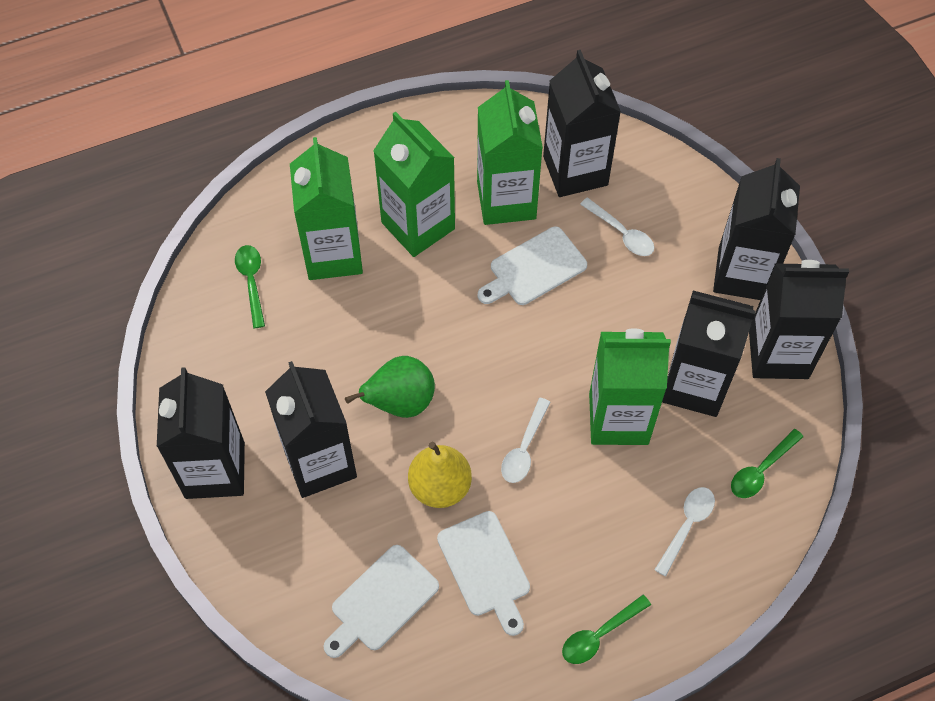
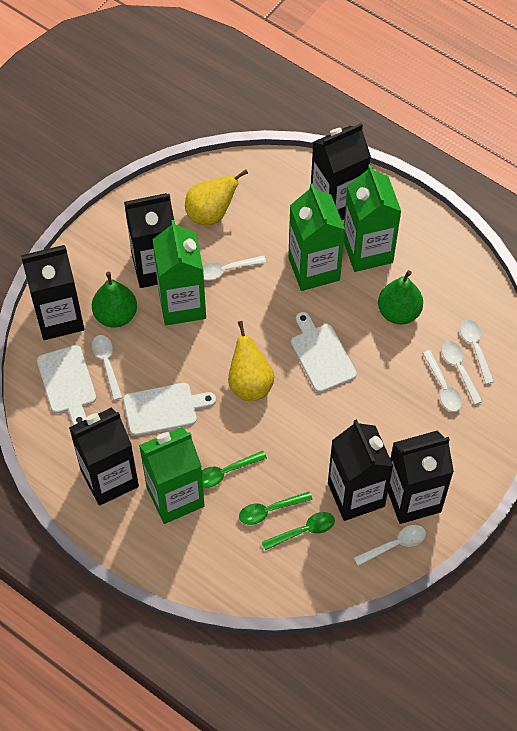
green pear: [345,356,435,418] = 1 -> [92,272,137,327] [378,270,423,324] = 2
white spoon: [501,398,550,483] [580,198,654,256] [654,487,715,576] = 3 -> [92,335,123,400] [203,255,266,280] [354,525,426,566] [422,350,462,412] [442,341,483,405] [460,319,494,384] = 6
yellow pear: [408,442,472,508] = 1 -> [185,169,248,225] [228,321,274,401] = 2

